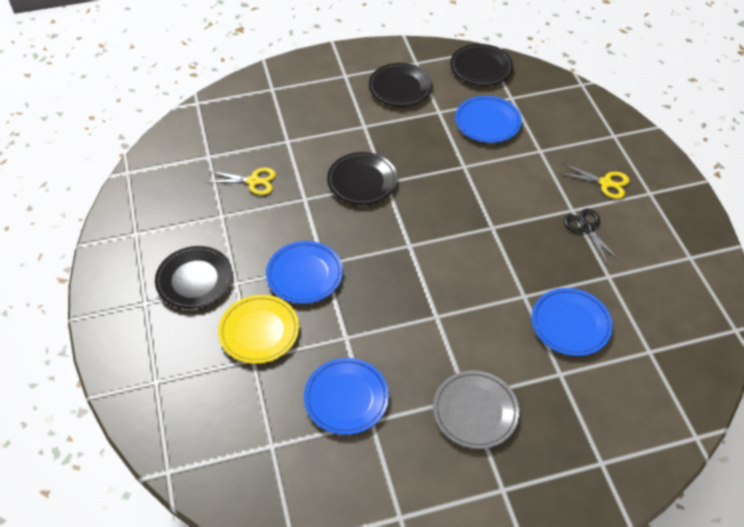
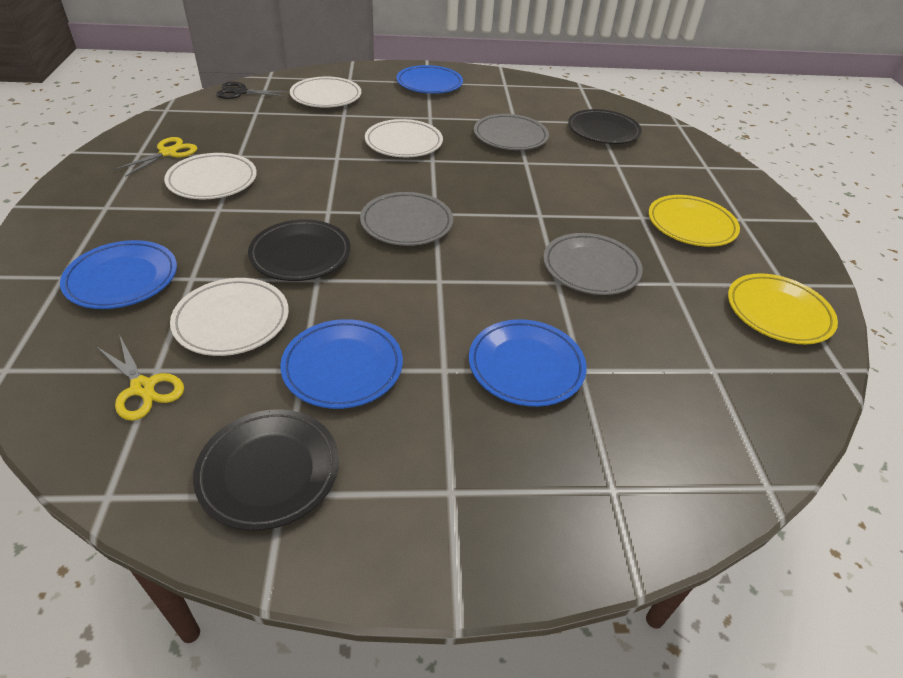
black plate: [155,246,233,309] [327,152,398,205] [369,63,433,107] [450,44,513,86] = 4 -> [193,409,339,531] [248,220,351,281] [568,109,642,144] = 3
grey plate: [433,370,519,449] = 1 -> [360,192,453,246] [474,114,549,150] [543,233,643,295] = 3
white plate: none = 0 -> [164,153,257,199] [170,278,289,356] [290,77,361,108] [365,119,443,157] = 4
yellow plate: [218,295,299,364] = 1 -> [648,195,740,247] [728,273,838,344] = 2

